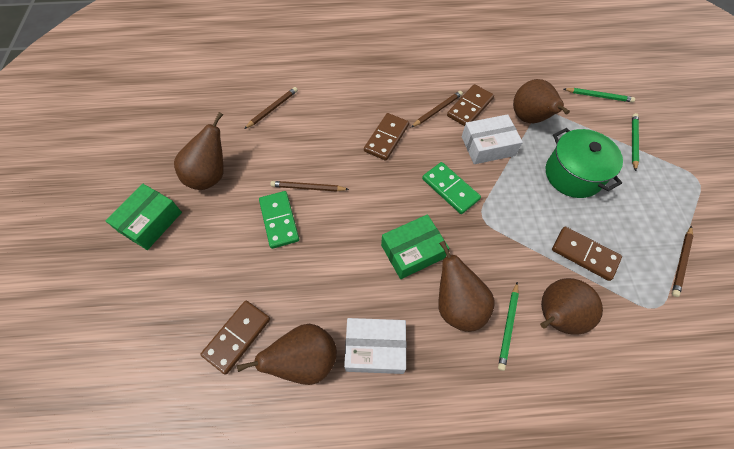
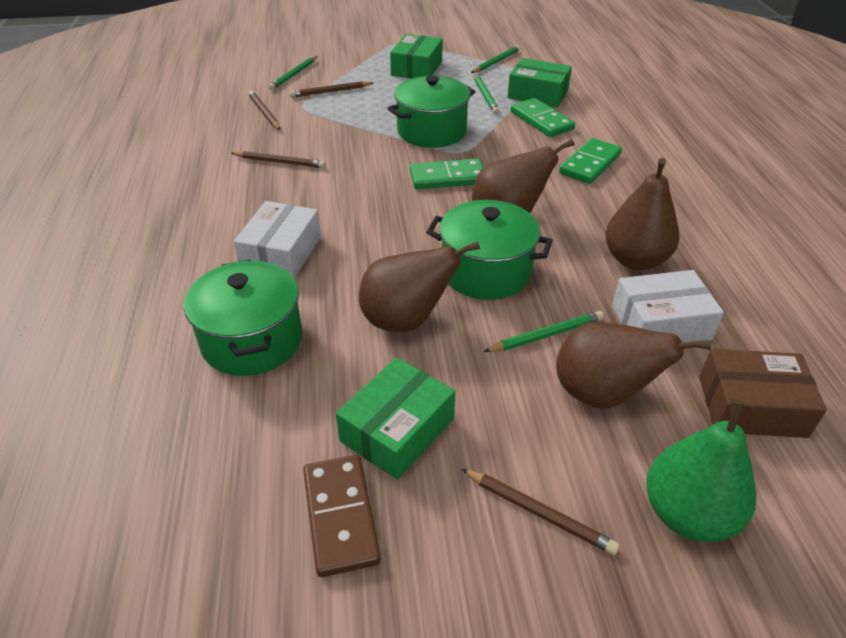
brown box: none = 0 -> [699,349,827,438] = 1
brown domino: [200,301,270,375] [364,113,409,161] [447,84,494,126] [552,226,622,281] = 4 -> [303,455,381,577] = 1
brown pear: [174,112,224,190] [237,324,337,385] [438,241,495,332] [513,79,570,123] [540,278,603,335] = 5 -> [359,241,480,332] [472,139,574,213] [556,321,711,409] [605,158,680,270] = 4
green box: [105,184,182,250] [381,214,449,279] = 2 -> [336,357,455,480] [390,34,443,79] [508,58,572,107] = 3
green domino: [259,191,299,249] [422,162,481,214] = 2 -> [410,158,483,189] [511,98,575,137] [559,138,622,184] = 3
green pear: none = 0 -> [646,399,756,542] = 1
green pencil: [498,282,519,371] [564,88,635,102] [632,113,639,171] = 3 -> [268,56,317,90] [471,45,520,73] [474,74,499,114] [483,311,604,352] = 4
green pot: [546,128,623,198] = 1 -> [184,259,302,376] [387,75,475,148] [426,200,553,300] = 3

